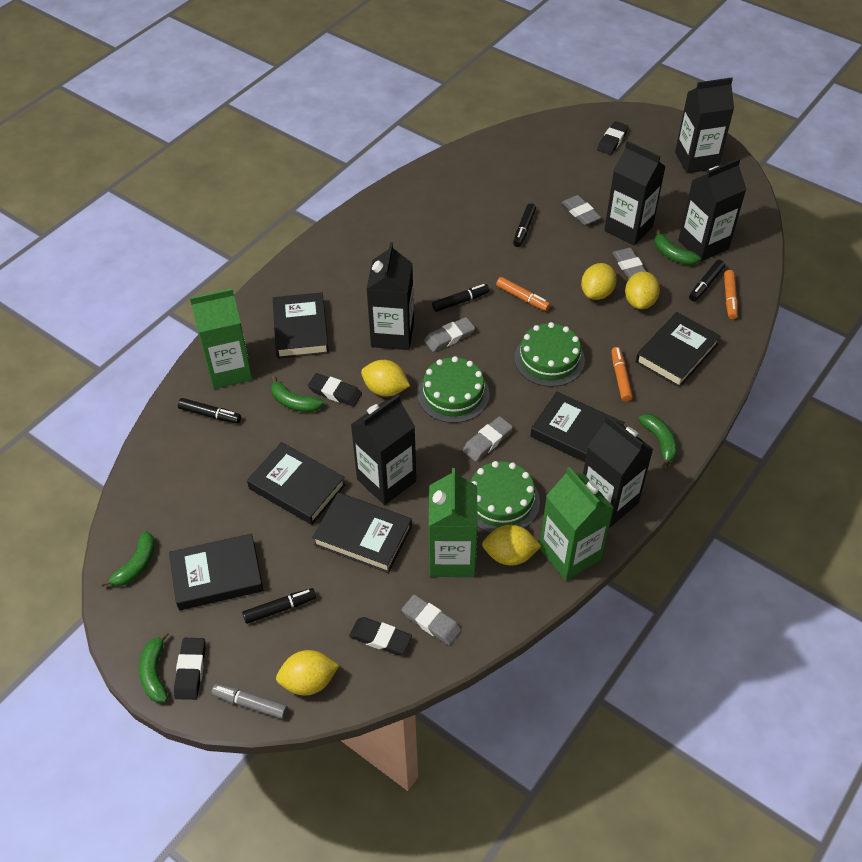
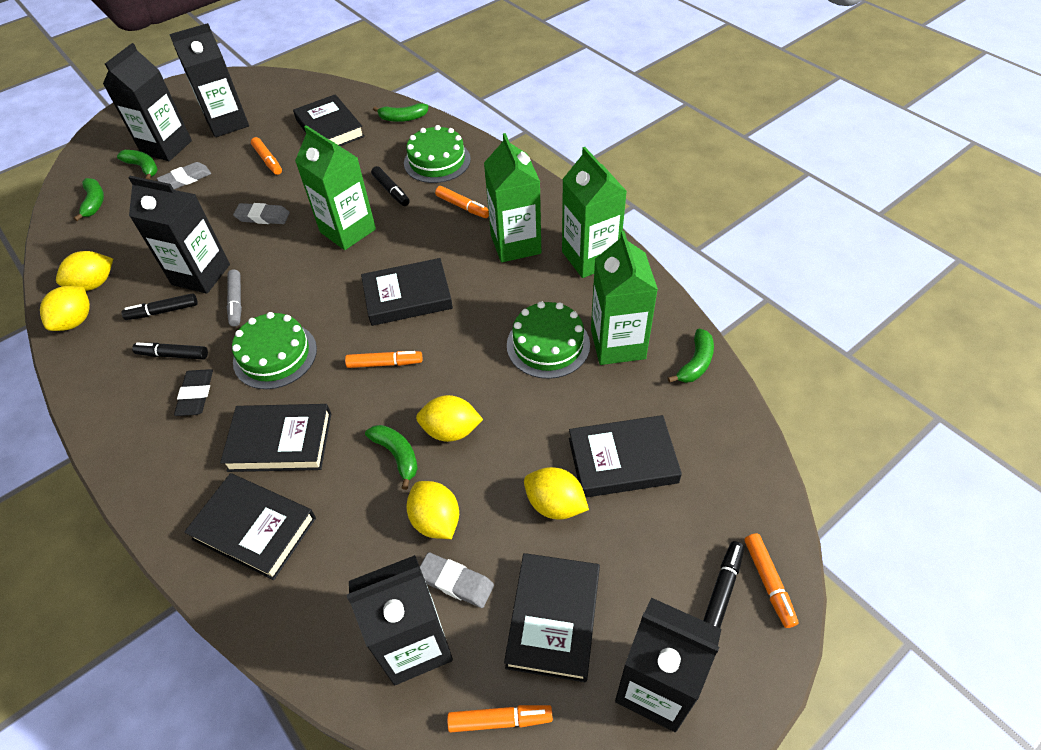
black carton: [351,394,416,505] [367,242,414,350] [583,415,653,527] [604,141,666,245] [675,77,734,173] [678,158,747,262] = 6 -> [103,43,192,161] [128,176,230,294] [169,23,249,137] [347,555,453,685] [615,598,721,732] = 5
black eraser: [174,638,206,700] [308,373,362,407] [349,617,412,655] [597,121,629,155] = 4 -> [174,369,213,416] = 1
black marker: [178,398,241,424] [242,588,316,624] [432,284,490,312] [513,203,536,247] [689,260,725,302] = 5 -> [122,293,198,320] [132,342,208,360] [371,166,410,206] [703,541,744,628] = 4
green carton: [190,288,253,389] [429,468,478,577] [539,467,614,581] = 3 -> [295,125,376,250] [484,133,541,262] [562,147,627,278] [591,231,658,365] = 4
grey eraser: [402,595,462,645] [424,317,475,352] [463,416,513,462] [562,195,601,225] [613,248,647,279] = 5 -> [157,162,211,189] [233,203,290,224] [420,552,494,608] = 3
orange marker: [496,277,551,311] [611,347,633,402] [724,270,738,319] = 3 -> [251,137,282,175] [345,351,422,368] [435,186,489,218] [447,705,553,733] [744,533,798,628] = 5

